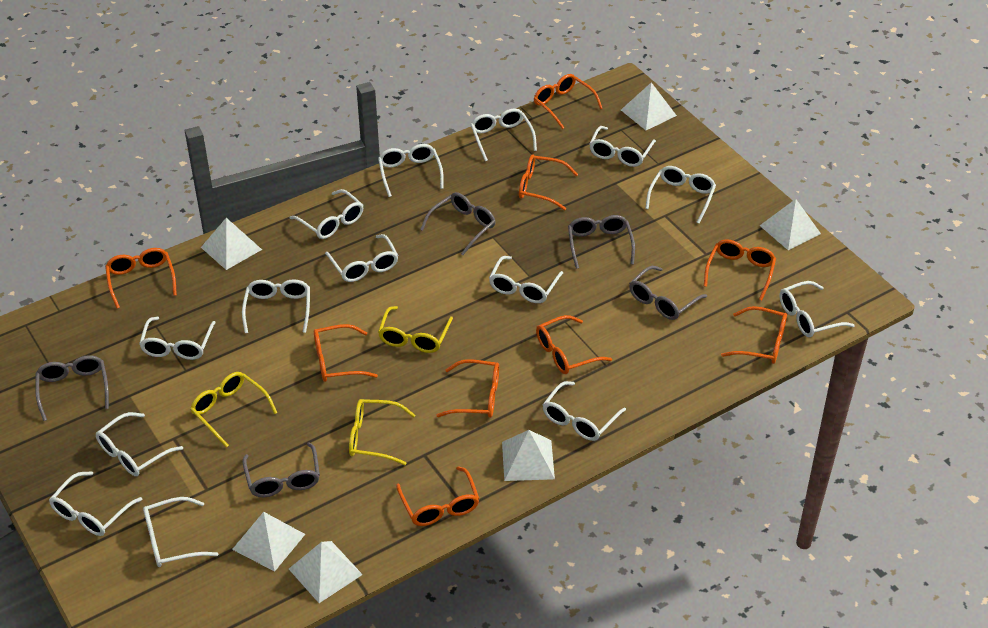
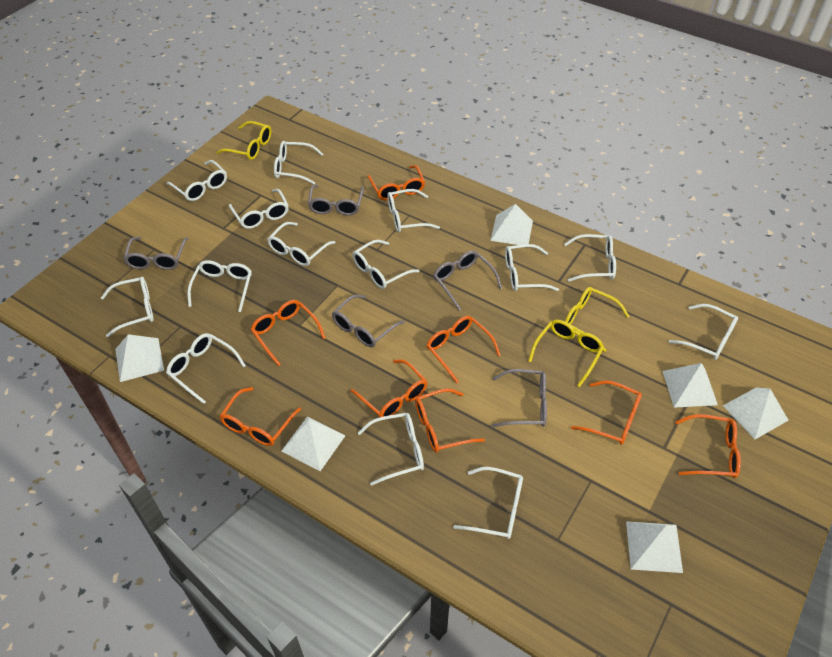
orange glasses: [105,248,177,309] [314,324,378,382] [396,466,480,526] [436,359,499,418] [519,155,578,210] [534,74,603,129] [536,315,612,374] [704,239,776,301] [721,306,787,364] = 9 -> [219,387,301,446] [251,300,325,366] [350,360,427,417] [367,165,425,200] [415,389,485,453] [426,316,501,383] [571,380,642,445] [675,414,741,478] = 8

